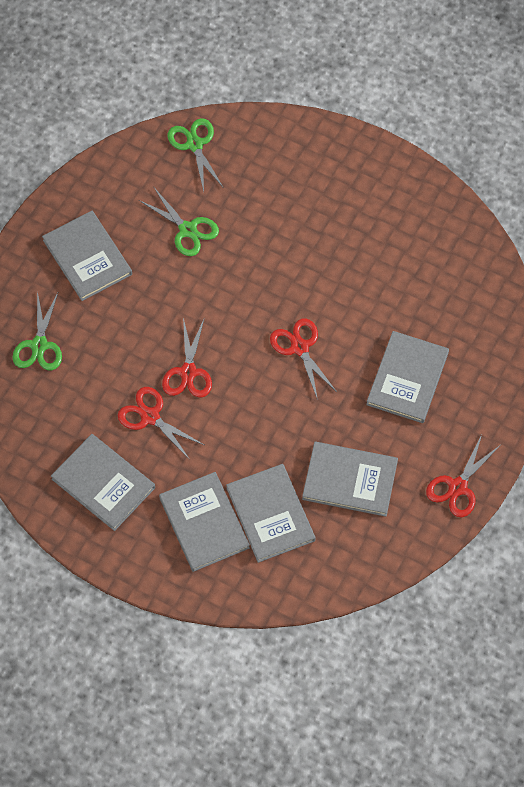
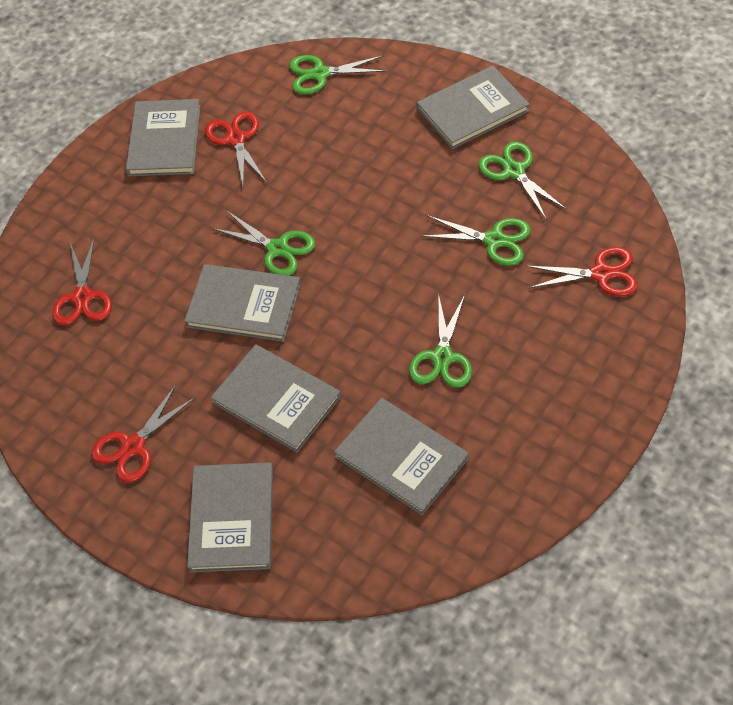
green scissors: [12,291,62,371] [139,188,219,256] [168,118,224,191] = 3 -> [212,210,315,276] [289,55,387,94] [409,293,472,388] [421,215,531,266] [478,141,567,219] = 5

